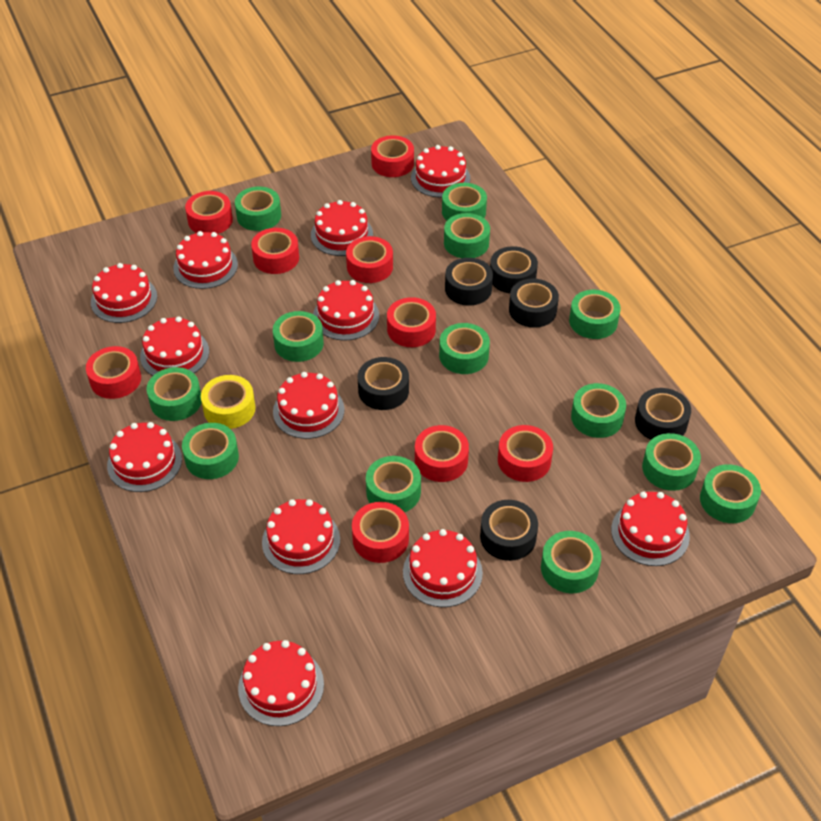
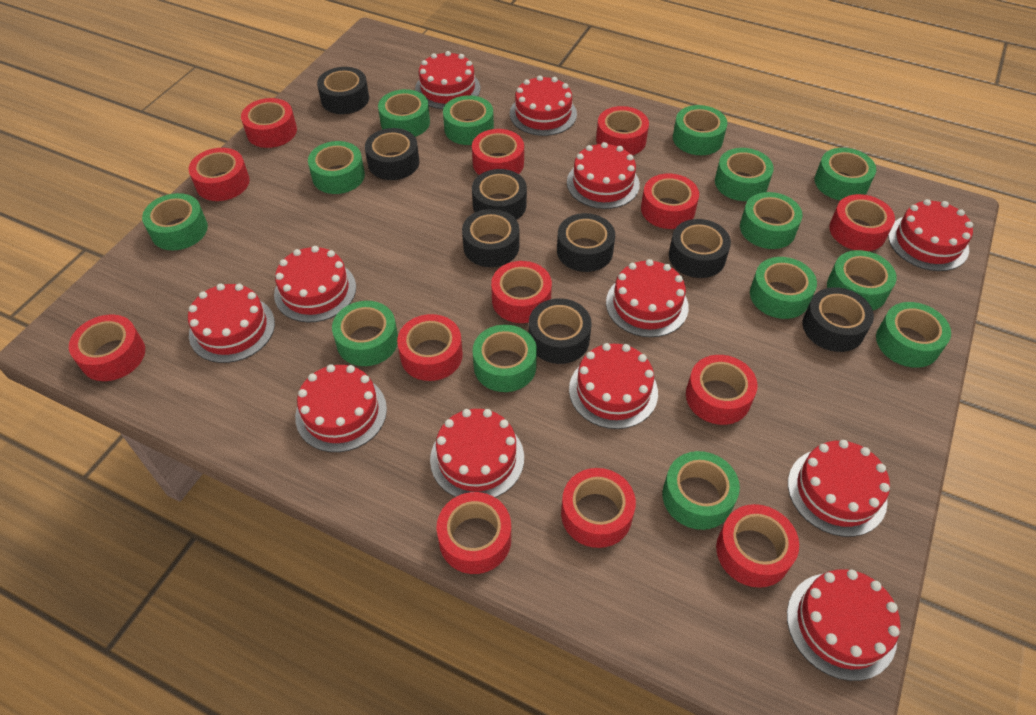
black tape: [358,357,409,410] [445,258,493,306] [480,500,538,561] [490,246,538,293] [509,279,559,328] [635,388,691,440] = 6 -> [317,67,369,114] [365,128,419,180] [462,209,519,267] [472,169,527,220] [529,298,592,364] [557,213,615,272] [669,219,731,278] [803,287,874,352] = 8
green tape: [147,367,202,421] [182,423,239,479] [235,187,281,231] [273,311,324,362] [366,456,421,512] [439,323,490,374] [442,183,487,221] [444,213,490,258] [541,531,601,593] [569,290,621,339] [571,383,626,438] [642,433,701,491] [700,464,761,523] = 13 -> [142,193,208,250] [308,141,365,194] [332,301,398,366] [378,89,430,137] [443,95,494,145] [473,325,537,392] [662,451,740,530] [673,105,727,155] [715,148,774,201] [740,192,803,249] [750,257,817,319] [815,148,876,201] [827,250,897,310] [876,302,951,368] = 14
red tape: [86,346,141,399] [185,191,233,234] [251,228,299,274] [346,236,393,283] [352,502,409,563] [371,135,414,177] [387,297,436,347] [415,425,469,482] [498,425,553,482] = 9 -> [69,314,145,381] [189,148,250,201] [241,98,297,148] [397,314,463,381] [436,492,511,574] [472,129,524,175] [491,261,552,323] [561,468,636,548] [596,106,649,155] [641,173,699,229] [686,355,757,425] [716,504,799,588] [829,194,895,251] = 13
yellow tape: [201,375,255,429] = 1 -> none = 0

